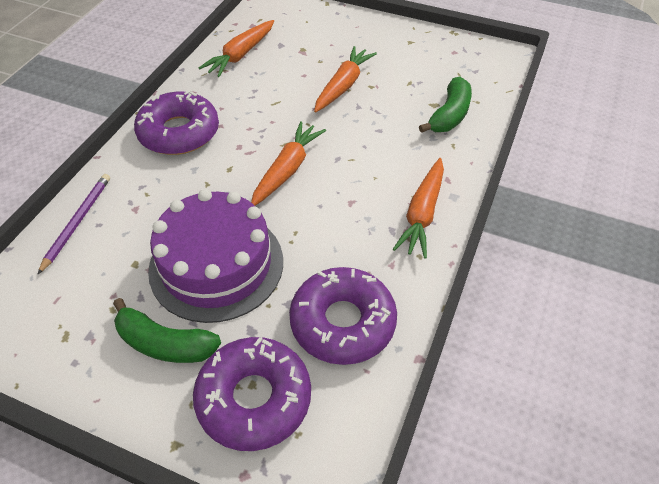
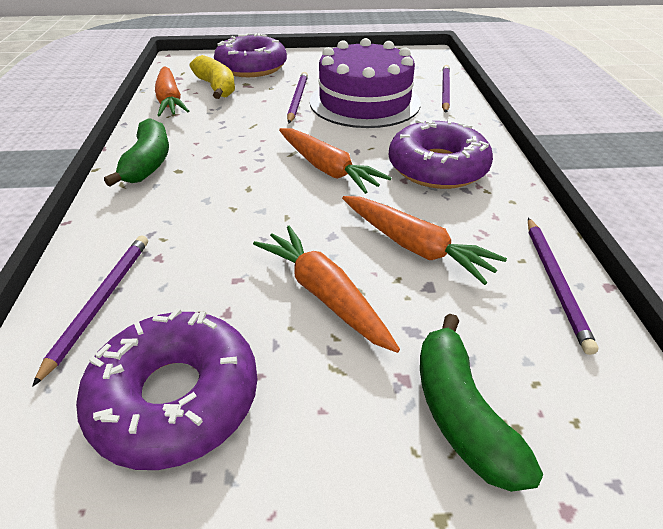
purple pencil: [37,174,110,275] = 1 -> [32,236,148,387] [287,72,308,123] [442,65,450,113] [528,218,598,355] = 4
yellow banana: none = 0 -> [190,55,235,99] = 1

